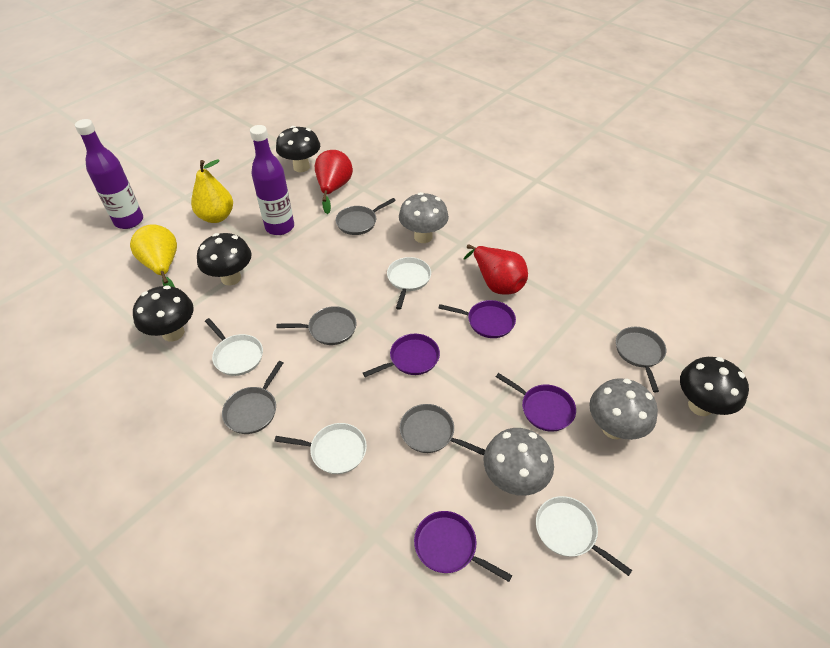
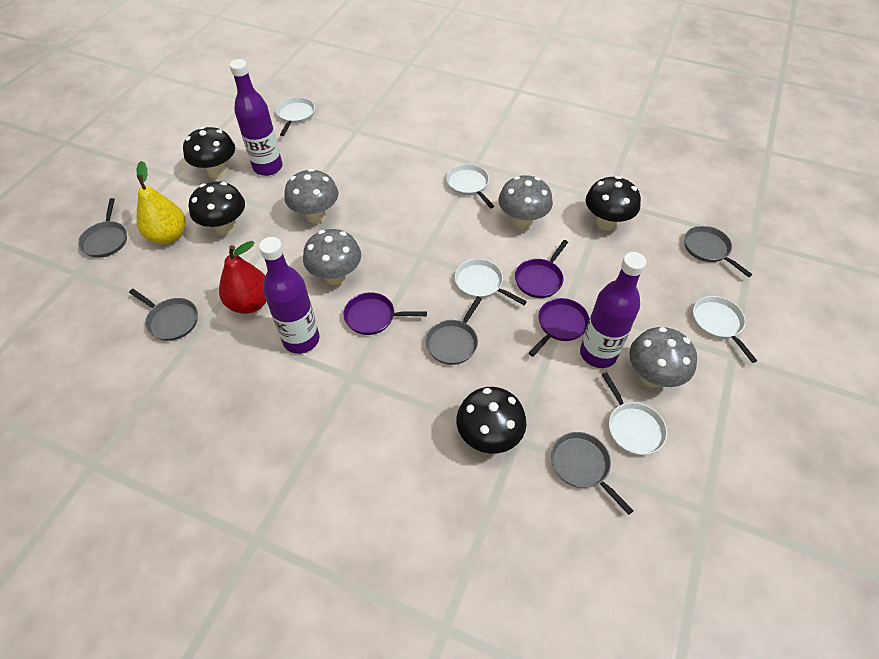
grey mushroom: [399,192,449,243] [483,428,554,496] [589,378,658,440] = 3 -> [284,169,338,223] [303,229,361,285] [499,175,553,229] [629,327,697,387] = 4
purple bottle: [75,119,143,229] [250,125,294,235] = 2 -> [229,59,283,176] [259,237,320,354] [580,252,647,368] = 3
purple pan: [363,334,440,377] [414,511,512,582] [439,300,516,338] [496,373,576,432] = 4 -> [343,292,427,335] [515,240,568,298] [529,298,590,357] = 3
red pear: [315,150,353,214] [464,244,528,295] = 2 -> [219,241,267,314] = 1
white pan: [205,318,263,376] [274,423,367,474] [387,257,431,310] [536,496,632,576] = 4 -> [276,97,315,136] [446,164,494,208] [455,259,527,305] [602,372,667,455] [693,296,757,363] = 5
yellow pear: [130,224,177,287] [191,159,233,223] = 2 -> [136,161,186,244] = 1

